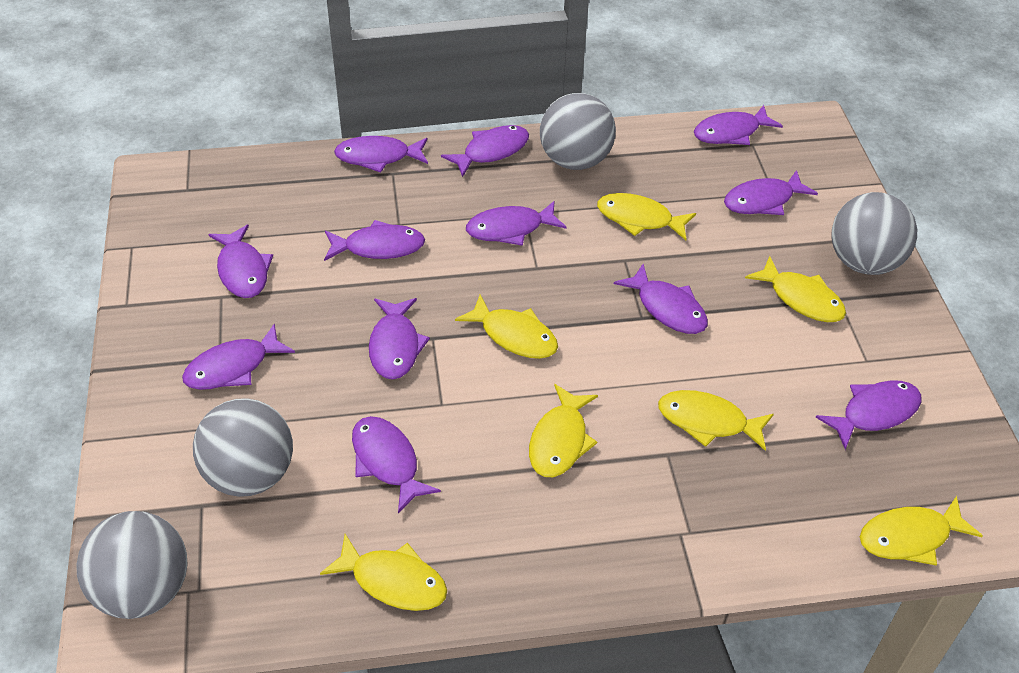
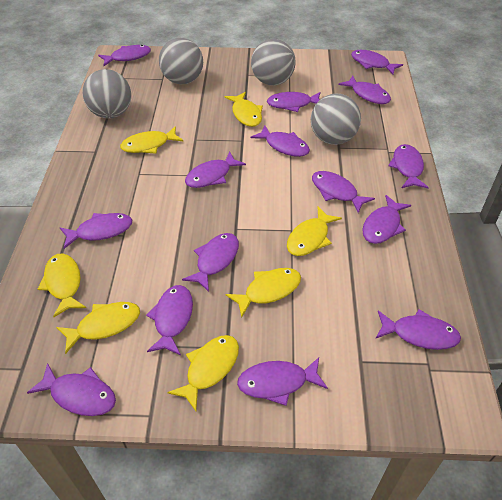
purple fish: [182,323,295,390] [208,225,273,298] [324,220,425,261] [334,136,428,173] [352,416,441,514] [369,298,430,380] [441,125,529,177] [466,201,567,246] [614,264,708,334] [694,105,783,145] [724,170,818,215] [815,380,921,450] = 12 -> [27,363,116,416] [60,213,132,249] [98,45,151,66] [146,285,193,355] [182,233,239,292] [185,152,246,188] [237,357,328,406] [250,125,310,157] [267,92,320,112] [312,171,375,213] [338,76,391,104] [351,50,403,74] [362,195,411,244] [375,309,461,350] [388,144,429,189] = 15

